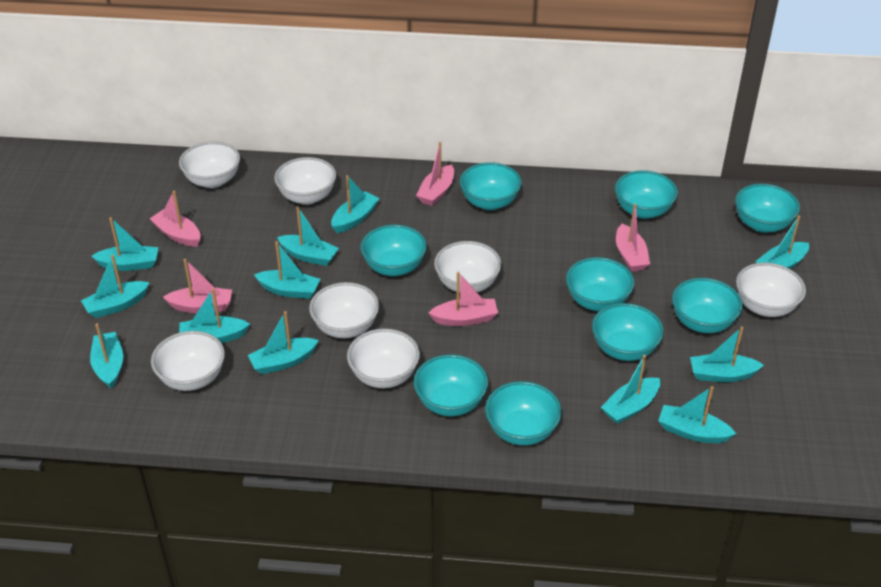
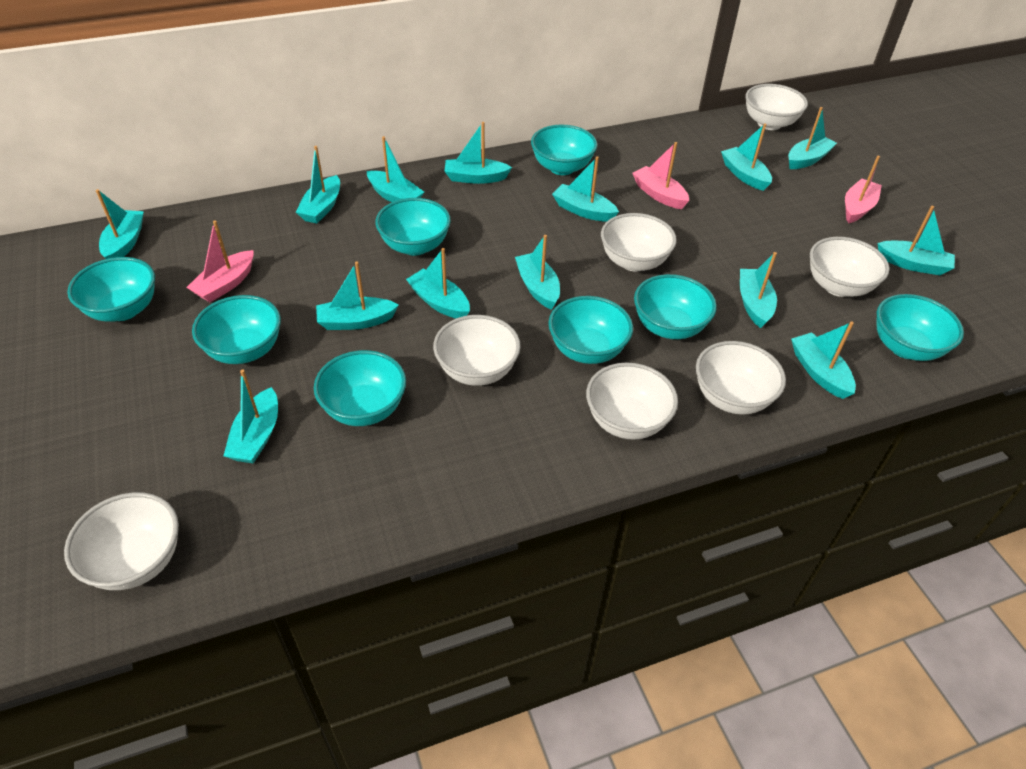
pink boat: [149,191,200,247] [163,259,232,313] [416,142,454,206] [429,272,498,326] [616,204,650,272] = 5 -> [186,221,254,302] [632,142,689,209] [845,156,882,223] = 3
turquoise boat: [81,255,150,318] [90,323,123,389] [91,217,158,271] [179,288,250,343] [248,311,319,374] [254,241,321,299] [277,207,339,266] [331,175,380,233] [601,355,660,424] [658,386,736,443] [690,327,764,382] [755,215,809,269] = 12 -> [96,189,144,259] [224,370,278,464] [296,146,340,224] [316,262,399,330] [367,136,424,202] [406,248,470,318] [444,122,512,184] [515,235,560,310] [552,156,619,222] [721,123,772,191] [740,252,777,328] [788,107,837,169] [791,321,856,399] [877,206,955,275] = 14
turquoise bowl: [361,225,427,276] [414,354,488,416] [460,162,522,210] [485,381,562,446] [566,257,635,311] [592,303,664,361] [615,170,678,219] [672,278,742,333] [735,184,800,233] = 9 -> [67,257,155,322] [192,295,281,364] [314,350,406,426] [375,198,451,256] [531,125,597,175] [548,296,633,364] [634,274,717,339] [876,294,964,361] = 8

